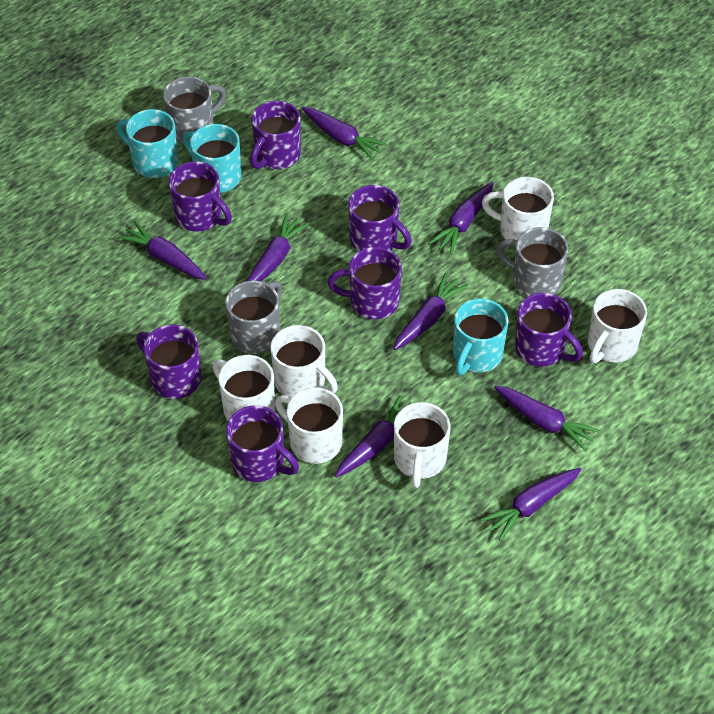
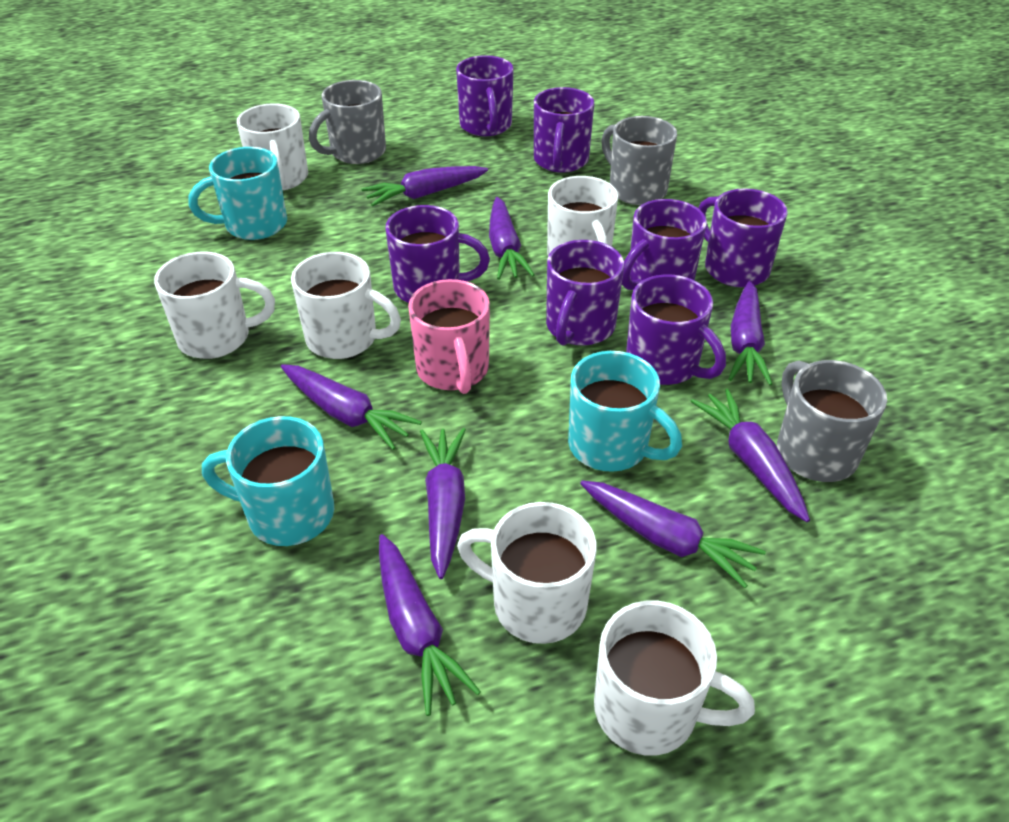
pink mug: none = 0 -> [408,279,490,394] = 1

